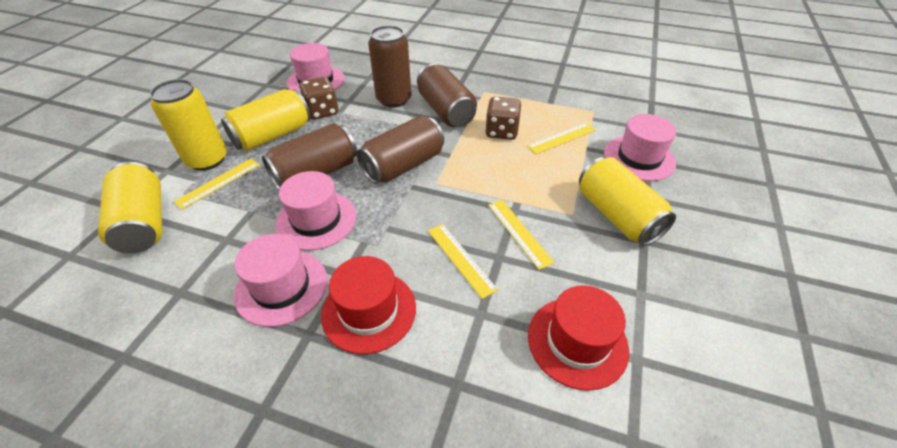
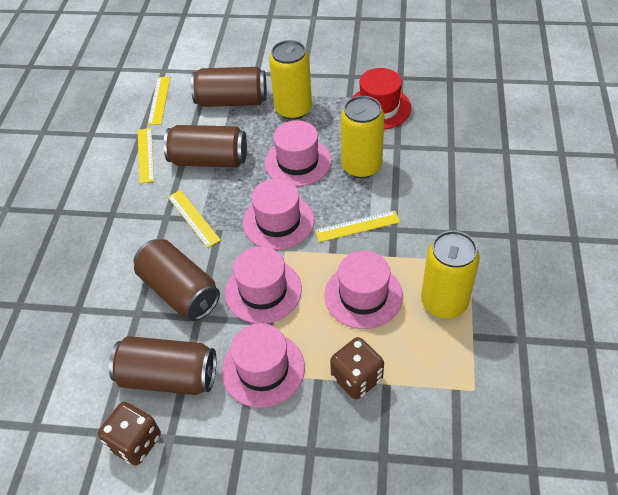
pink hat: [234,234,327,327] [275,171,356,251] [287,43,345,94] [604,114,676,181] = 4 -> [222,323,305,408] [225,246,302,324] [243,179,314,250] [265,120,332,187] [324,251,403,329] = 5
red hat: [321,256,416,354] [528,285,629,391] = 2 -> [352,68,411,130] = 1
yellow can: [98,162,162,253] [150,79,227,171] [221,89,311,151] [579,157,676,246] = 4 -> [269,40,312,120] [341,96,385,178] [421,231,480,318] = 3

